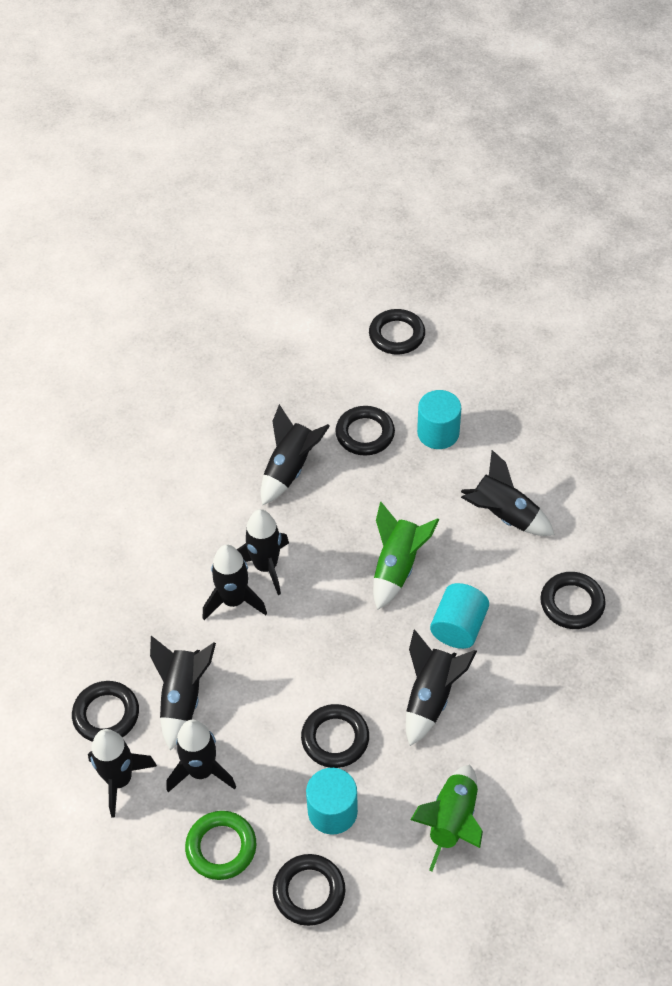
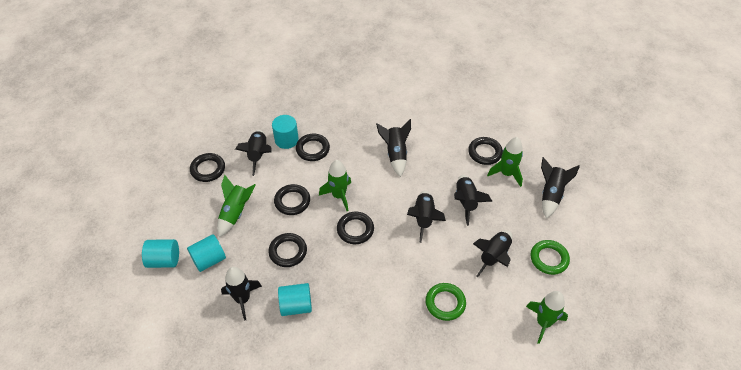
black rocket: [88,729,157,818] [150,636,216,751] [167,720,236,792] [203,545,267,620] [237,509,289,595] [261,404,330,505] [406,629,477,746] [461,450,555,536] = 8 -> [221,267,262,321] [235,130,272,176] [376,119,411,177] [407,190,446,243] [454,175,493,226] [473,230,512,277] [541,157,580,219] = 7
green ring: [185,811,256,880] = 1 -> [426,283,466,321] [531,240,570,275] = 2
green rocket: [373,502,440,610] [410,765,483,871] = 2 -> [217,175,256,237] [319,160,351,211] [487,137,523,187] [526,291,568,344] = 4
turquoise cylinder: [306,768,358,835] [417,390,461,449] [430,583,489,649] = 3 -> [142,239,179,268] [187,234,226,272] [272,115,299,149] [278,283,312,316] = 4

